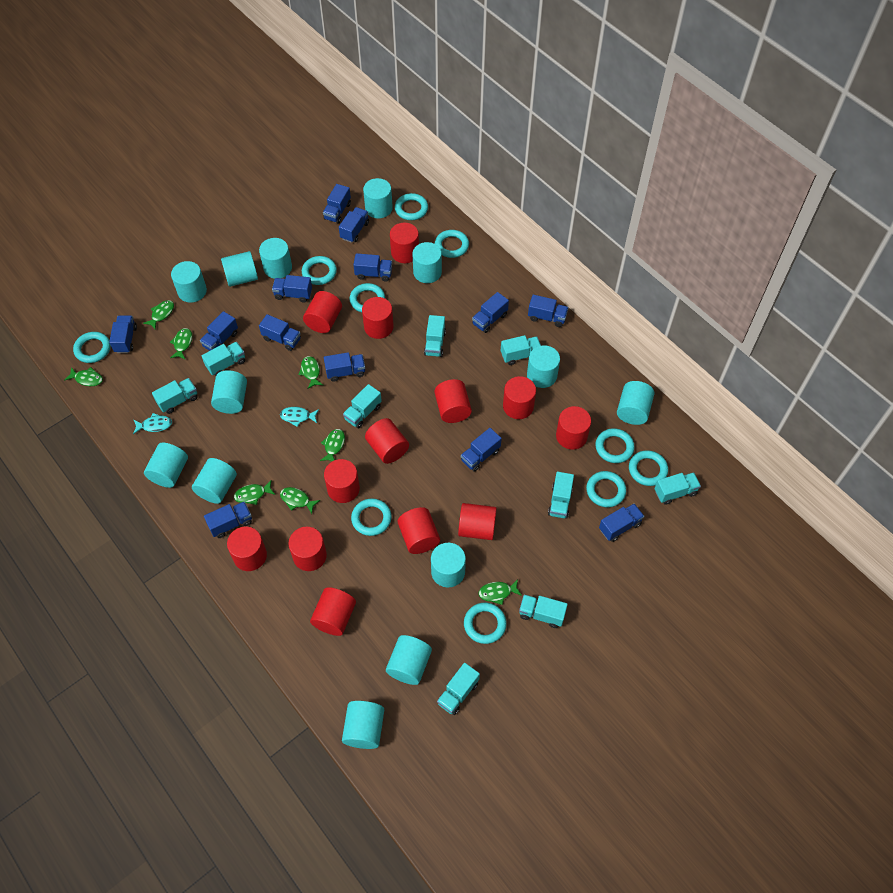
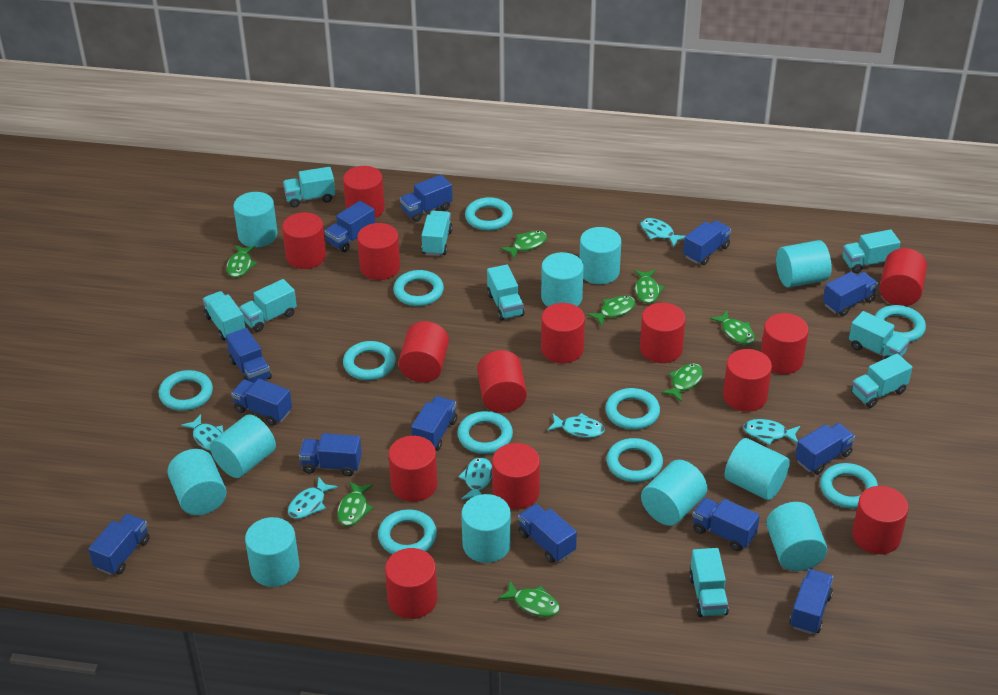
red cylinder: [227,527,267,571] [288,527,327,571] [303,291,342,333] [310,587,356,636] [324,459,360,503] [362,297,394,339] [365,418,409,464] [390,223,419,263] [398,507,440,554] [434,379,472,423] [458,503,497,540] [503,376,536,419] [556,406,591,450] = 13 -> [282,212,326,269] [343,166,385,218] [357,223,400,280] [385,548,438,619] [388,436,437,502] [398,321,449,382] [477,350,527,413] [492,443,540,510] [541,303,585,363] [640,303,685,363] [723,349,772,412] [761,313,809,374] [852,486,909,554] [879,248,927,306] = 14
turquoise cylinder: [144,443,188,488] [171,261,207,303] [192,458,237,504] [211,370,247,414] [221,251,258,287] [259,238,292,279] [342,701,384,749] [363,178,393,219] [386,635,432,685] [412,242,442,283] [431,543,466,587] [527,345,560,388] [617,381,654,425] = 13 -> [167,449,227,515] [210,414,276,478] [233,192,278,248] [245,517,299,587] [461,494,511,563] [541,252,584,307] [579,227,621,284] [641,460,707,526] [725,438,790,500] [766,502,827,571] [776,240,832,288] = 11
turquoise fish: [133,413,172,434] [280,407,319,427] = 2 -> [181,414,223,451] [288,476,338,519] [458,457,492,499] [547,413,605,438] [641,218,685,247] [743,419,800,445] = 6

